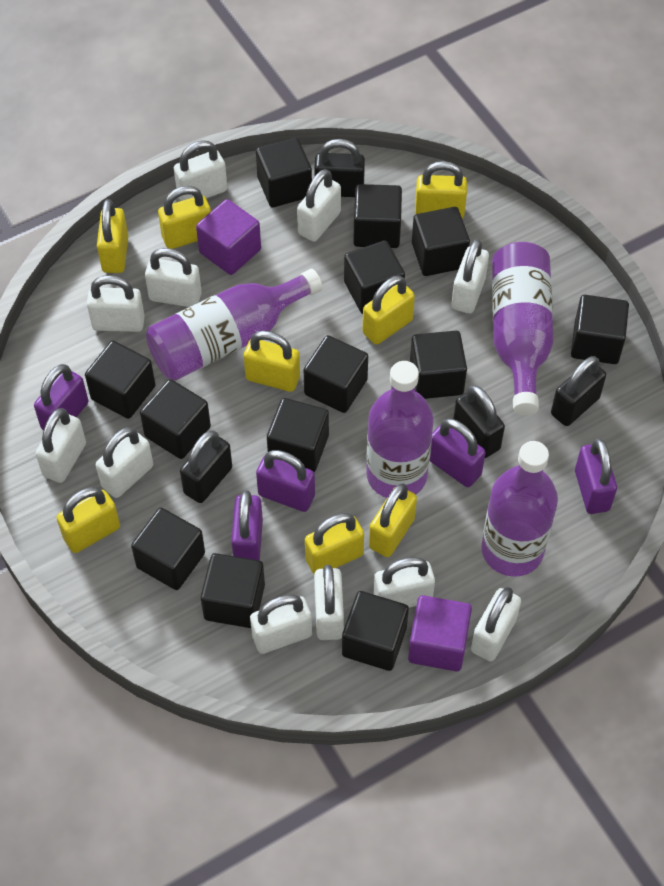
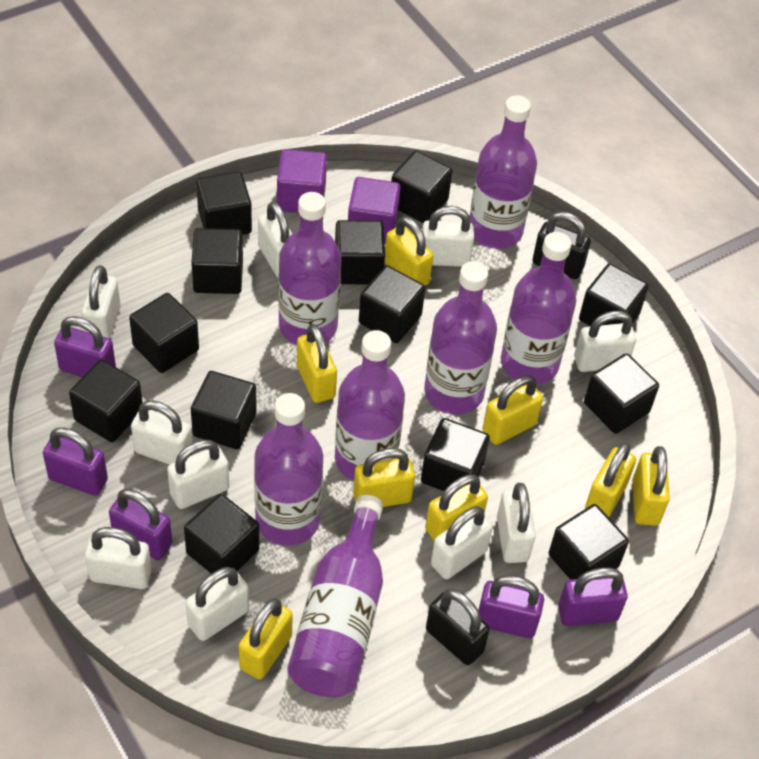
black padlock: [180,430,232,503] [314,139,365,197] [453,385,505,458] [551,356,606,426] = 4 -> [426,589,490,665] [533,212,591,279] = 2
purple bottle: [146,269,322,381] [366,361,434,498] [481,441,558,577] [492,242,554,416] = 4 -> [254,393,323,546] [278,192,341,345] [287,495,383,697] [335,330,405,481] [424,261,497,415] [470,95,537,249] [501,232,576,385] = 7
white padlock: [35,408,86,483] [87,275,145,332] [96,427,153,498] [145,248,202,307] [174,140,227,201] [250,594,312,654] [297,169,341,242] [314,565,344,640] [374,557,435,608] [451,239,489,314] [471,587,521,661] = 11 -> [82,265,121,339] [85,527,152,589] [131,400,192,465] [167,440,229,509] [186,567,249,641] [258,202,292,278] [422,206,474,267] [431,506,493,579] [497,483,536,563] [574,311,636,372] = 10

